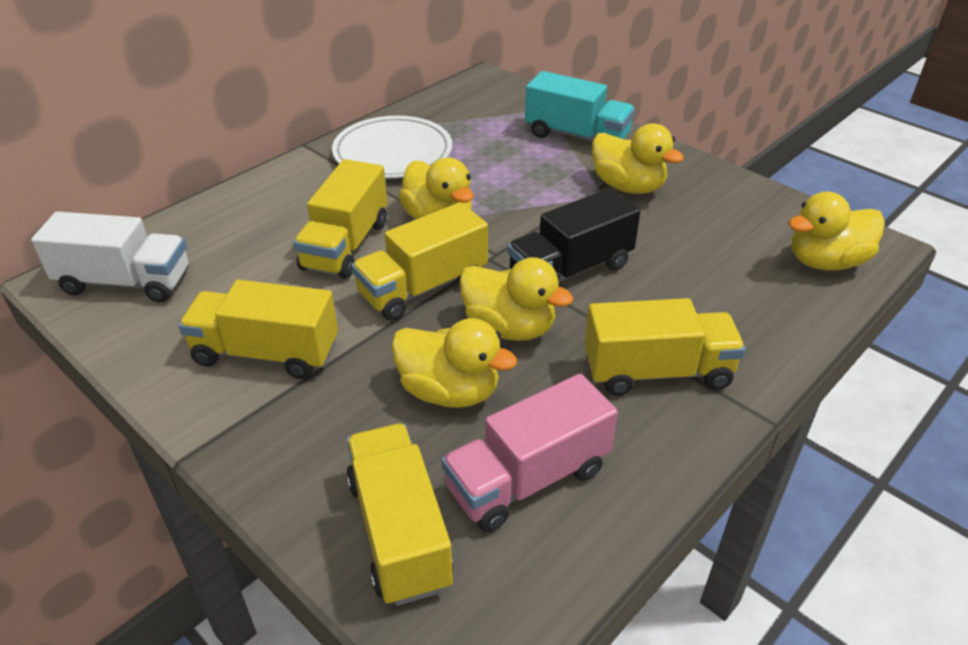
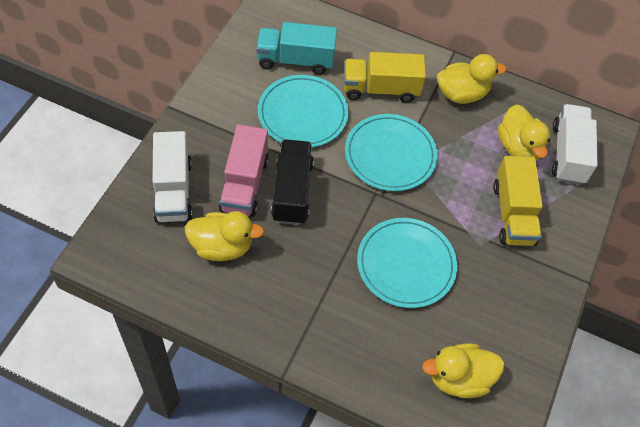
turquoise plate: none = 0 -> [258,75,348,148] [345,114,438,191] [357,218,457,308] = 3
white plate: [332,116,452,179] = 1 -> none = 0
white truck: [31,211,189,302] = 1 -> [152,131,193,222] [552,104,597,185] = 2
yellow duck: [391,318,517,408] [399,157,474,219] [459,257,573,341] [592,123,684,194] [788,191,885,271] = 5 -> [185,211,264,261] [422,343,504,398] [437,54,507,104] [498,104,550,161] = 4
yellow truck: [178,280,338,379] [293,159,387,279] [346,424,453,606] [351,202,488,321] [584,298,746,396] = 5 -> [344,52,426,103] [493,156,543,246] = 2

